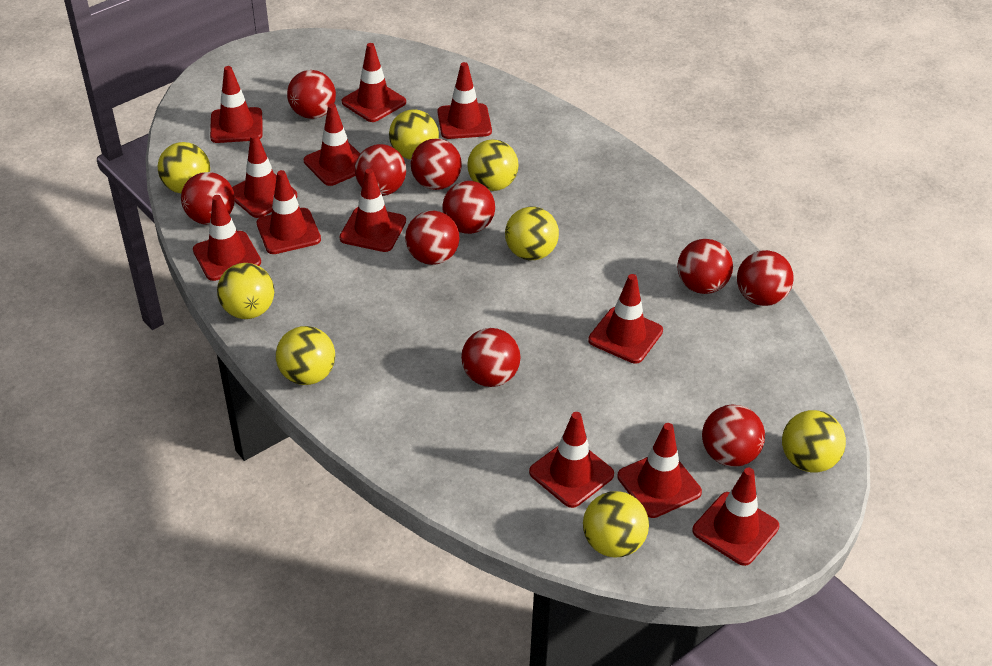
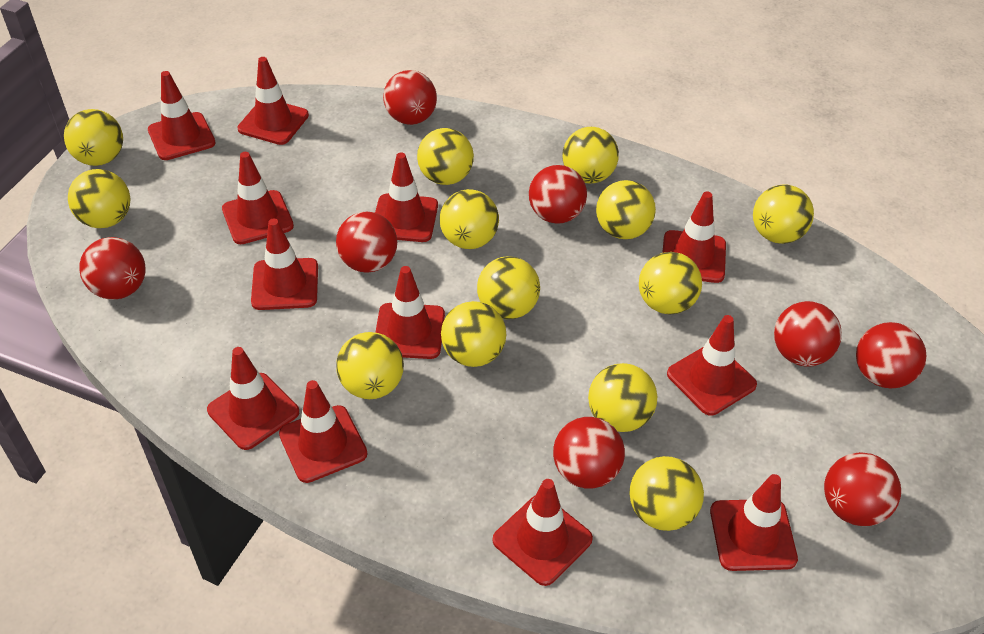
red ball: [181,172,235,225] [287,70,336,119] [355,144,406,196] [405,211,459,265] [411,138,462,190] [442,181,495,234] [461,328,520,387] [677,239,733,294] [702,404,765,467] [737,250,793,306] = 10 -> [79,237,146,300] [336,212,397,273] [383,70,437,125] [529,165,587,224] [553,417,625,488] [774,301,842,367] [824,452,901,526] [856,322,926,389] = 8
yellow ball: [158,142,210,193] [217,263,274,319] [276,326,335,385] [389,110,439,160] [467,139,519,191] [505,207,559,260] [583,491,649,558] [782,410,846,473] = 8 -> [64,109,123,166] [68,169,131,228] [336,332,404,399] [417,128,474,185] [439,189,499,249] [441,301,506,367] [477,256,540,319] [562,127,619,183] [588,363,657,432] [596,180,656,239] [629,456,704,531] [639,252,702,315] [753,184,814,244] = 13

